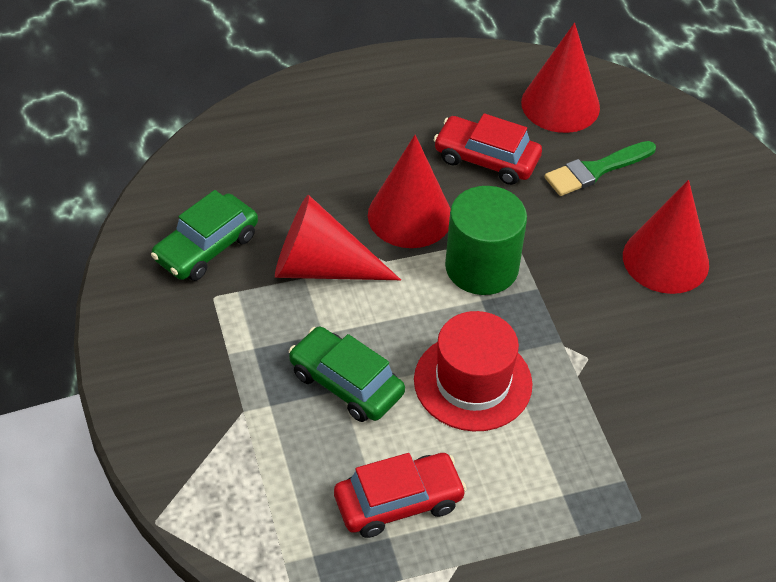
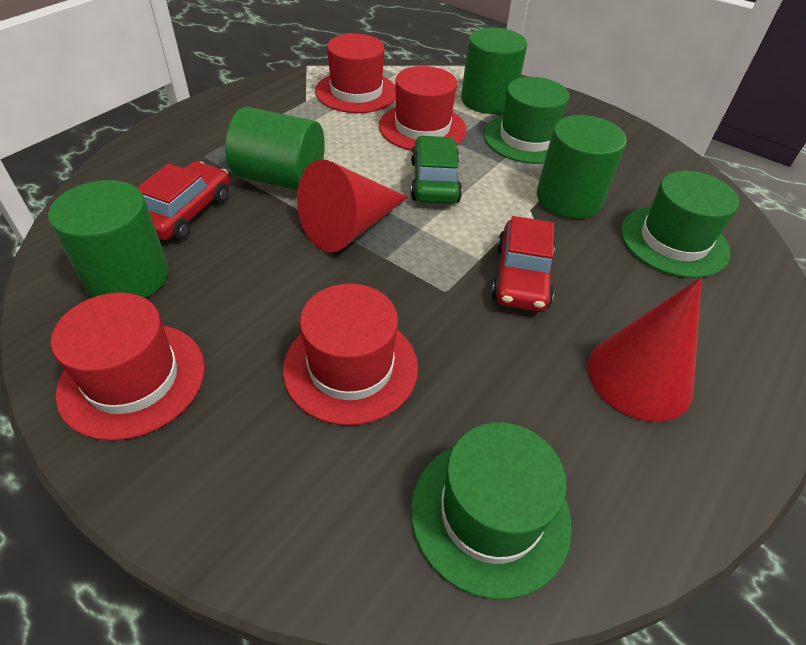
green brush: [544,141,656,196] = 1 -> none = 0
green car: [151,190,258,281] [289,326,405,422] = 2 -> [411,136,462,204] = 1
green cylinder: [445,186,527,295] = 1 -> [48,180,169,298] [225,107,325,190] [461,28,527,114] [537,115,627,219] = 4
green hat: none = 0 -> [411,423,572,599] [483,77,570,164] [621,171,739,278] = 3
red cone: [275,195,401,280] [368,135,451,248] [521,23,600,133] [623,180,709,294] = 4 -> [297,160,408,252] [588,277,702,422] = 2
red hat: [414,311,533,431] = 1 -> [51,292,205,441] [283,284,418,426] [315,34,396,113] [379,66,467,151] = 4

